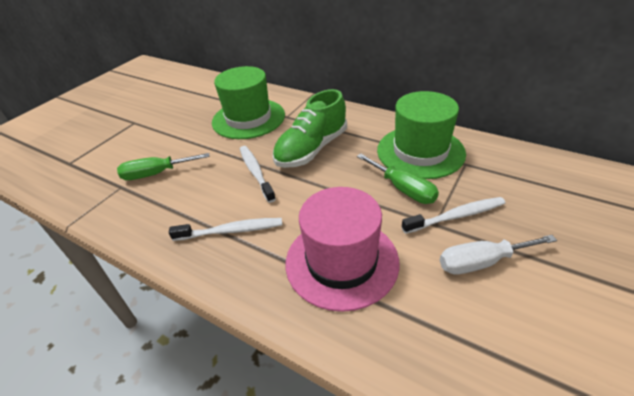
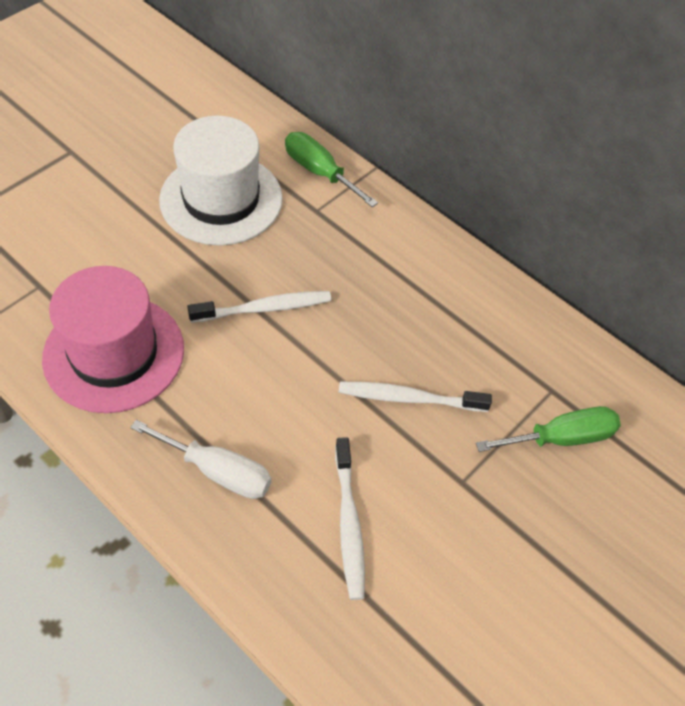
green hat: [212,66,285,139] [377,91,466,179] = 2 -> none = 0
green shoe: [273,89,347,168] = 1 -> none = 0
white hat: none = 0 -> [159,116,283,246] = 1

